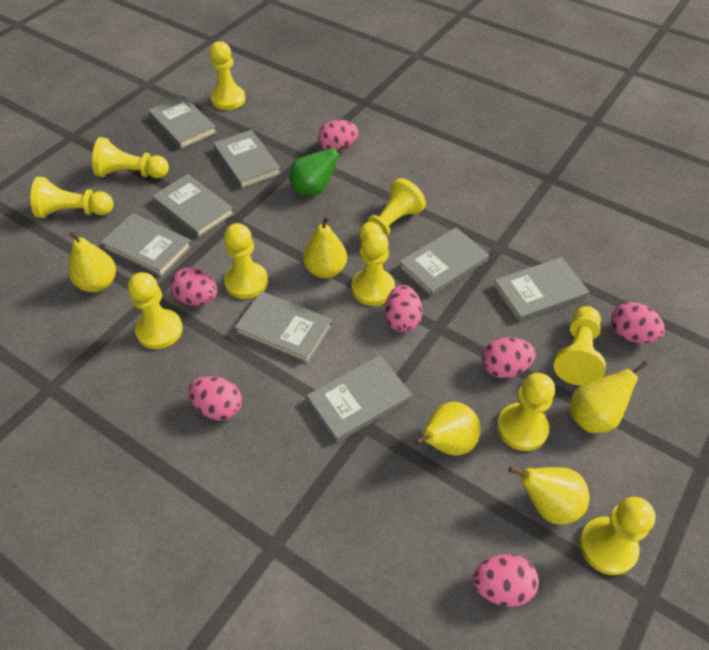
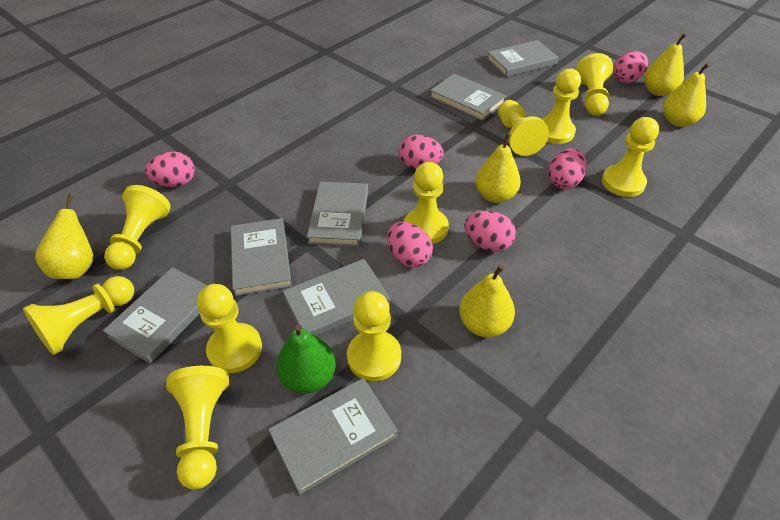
grey book: [101,213,192,277] [148,95,217,149] [152,174,234,238] [213,130,281,189] [234,291,332,364] [307,355,412,443] [399,227,489,297] [493,257,589,322] = 8 -> [103,267,207,363] [230,218,292,296] [268,378,398,495] [282,259,390,336] [307,182,368,247] [430,74,506,121] [487,40,558,77] = 7
pink egg: [170,268,217,306] [188,376,242,421] [318,120,359,152] [384,285,423,333] [472,554,539,607] [482,337,536,378] [611,302,665,343] = 7 -> [145,152,195,187] [387,222,433,268] [398,135,444,169] [464,211,516,252] [548,148,587,189] [613,51,648,83] = 6

